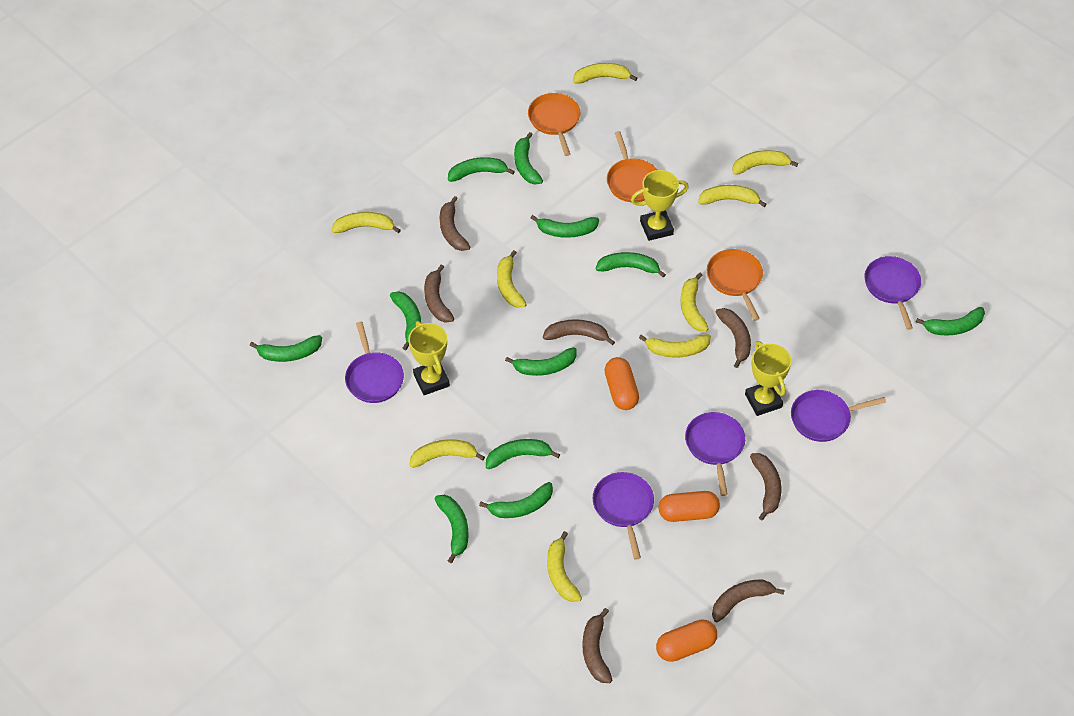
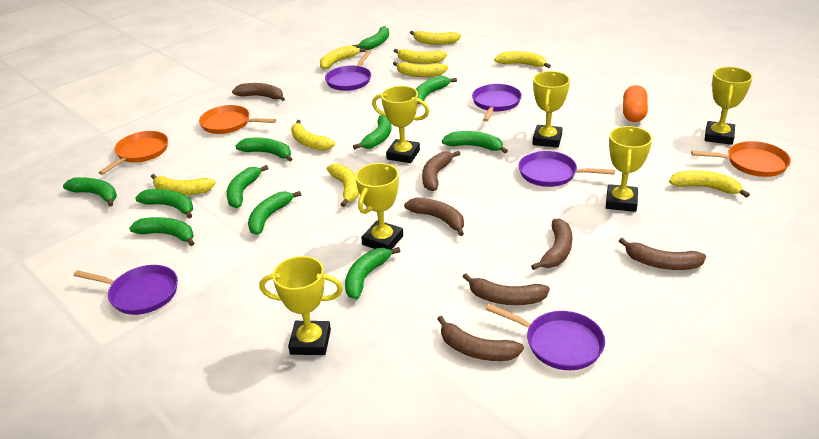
orange capsule: [604,357,639,410] [656,619,717,662] [659,491,720,522] = 3 -> [623,85,648,122] = 1
yellow trophy: [408,321,450,395] [631,170,689,241] [745,341,791,416] = 3 -> [260,256,343,355] [355,163,403,250] [372,86,430,163] [532,71,570,148] [606,126,653,212] [705,67,753,145] = 6

